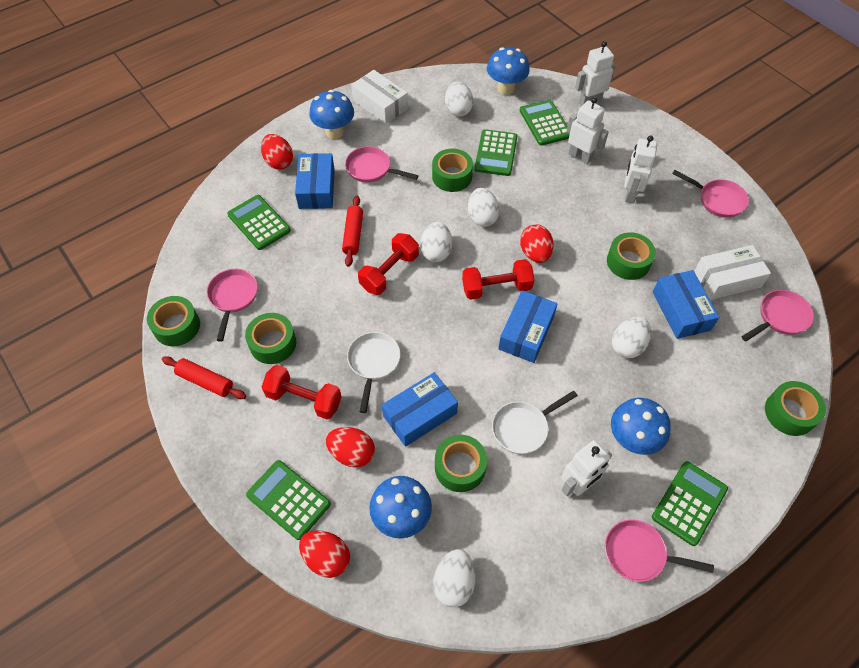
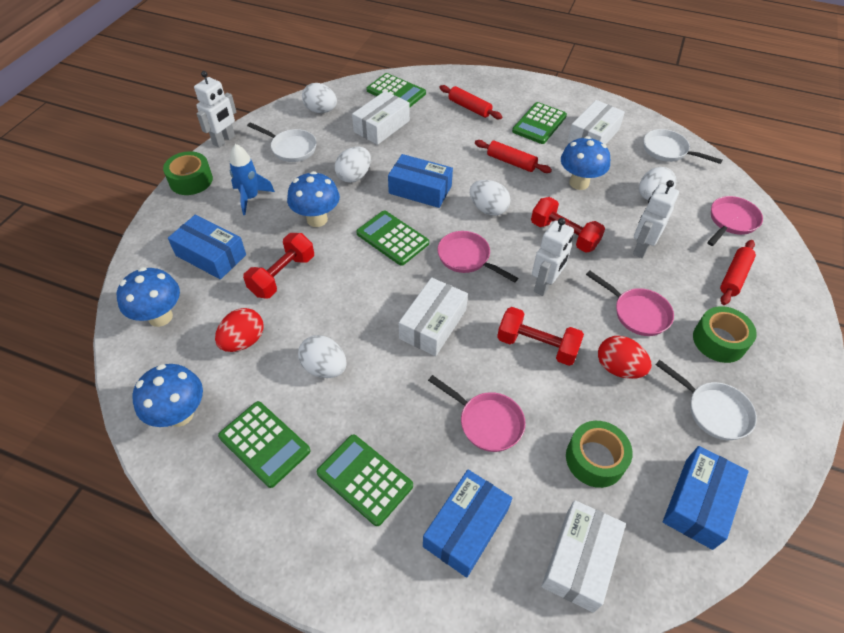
blue rocket: none = 0 -> [230,144,275,215] = 1
green tape: [147,296,200,346] [245,313,296,364] [432,149,473,192] [435,435,487,492] [607,233,656,280] [765,381,826,436] = 6 -> [163,151,213,195] [566,421,633,488] [693,306,757,363] = 3
pink pan: [207,269,258,342] [345,146,419,183] [605,519,714,582] [672,170,749,218] [742,290,814,341] = 5 -> [428,375,526,452] [437,231,518,283] [586,270,674,336] [707,196,763,246] = 4
red egg: [261,134,293,169] [299,531,350,578] [326,427,375,468] [520,225,554,263] = 4 -> [215,308,263,352] [598,336,652,379] = 2
red rolling pin: [162,356,246,399] [342,196,363,267] = 2 -> [440,85,502,119] [475,140,552,173] [720,240,756,305] = 3
white box: [351,70,408,124] [694,245,771,300] = 2 -> [352,91,410,145] [399,277,468,356] [541,500,626,613] [567,100,625,145] = 4
white pan: [347,332,401,413] [492,391,578,454] = 2 -> [247,122,317,162] [644,129,722,164] [656,360,757,440] = 3
white robot: [561,440,612,498] [566,97,609,165] [575,41,616,106] [624,135,657,203] = 4 -> [194,71,236,148] [532,218,574,296] [633,180,679,258] = 3

